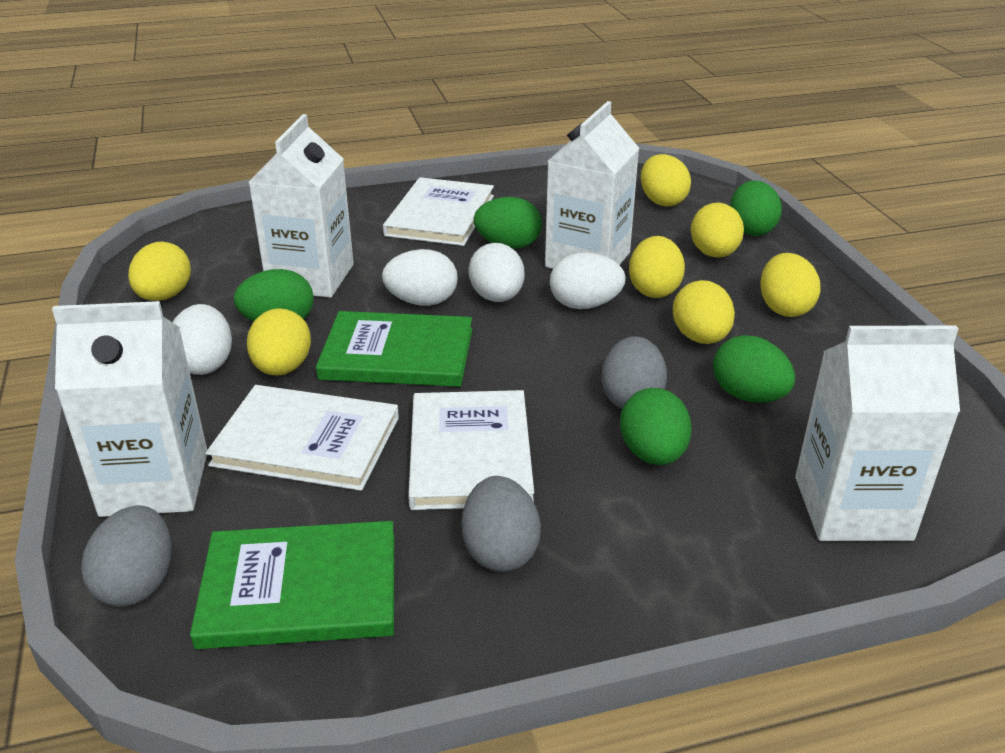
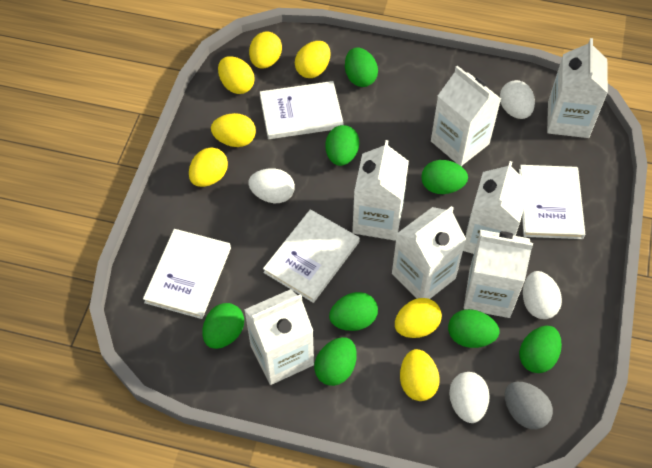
green book: [190,521,394,649] [316,311,472,387] = 2 -> none = 0
green egg: [233,269,314,322] [474,197,542,249] [620,388,692,465] [713,335,795,402] [730,180,782,236] = 5 -> [202,303,244,349] [314,337,357,386] [326,125,359,166] [329,292,378,331] [345,47,378,87] [421,160,468,194] [448,309,500,348] [519,326,562,373] = 8
grey egg: [81,505,172,607] [462,476,541,572] [601,336,667,409] = 3 -> [505,382,553,429] = 1
white book: [206,385,399,491] [383,177,494,246] [408,390,534,510] = 3 -> [143,229,231,319] [260,81,344,139] [263,209,360,303] [519,165,585,239] = 4
white carton: [52,301,207,517] [248,114,354,298] [545,101,639,269] [795,325,960,541] = 4 -> [244,289,314,385] [352,140,409,241] [392,206,466,299] [431,66,501,166] [463,161,530,254] [464,230,533,318] [547,38,608,138] = 7

